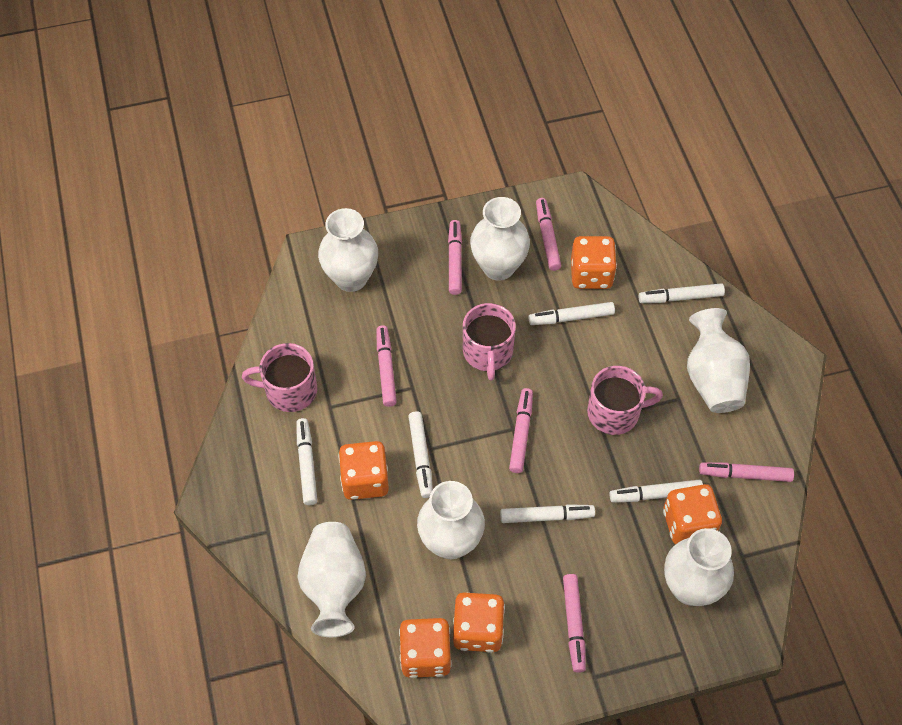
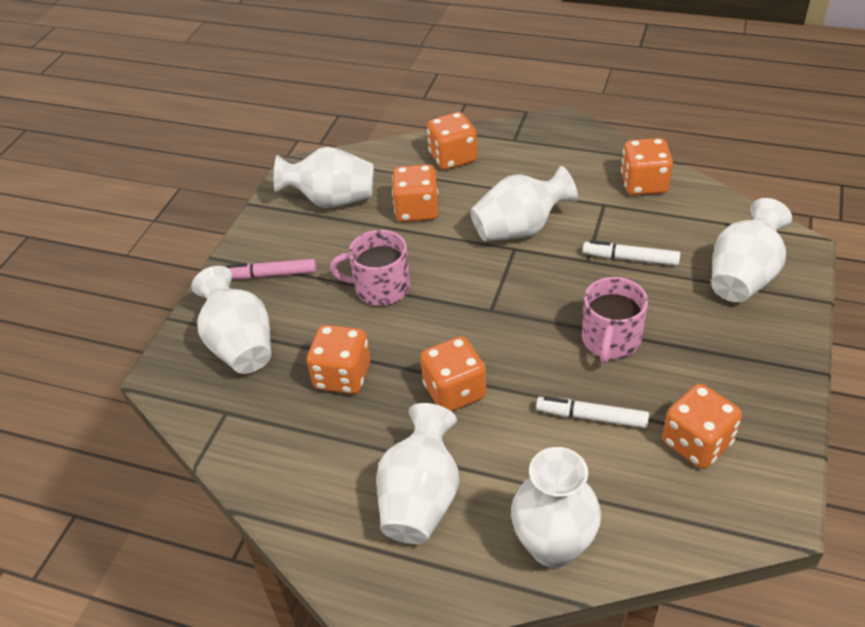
orange dice: [338,441,389,500] [399,618,452,678] [453,592,505,653] [571,236,617,289] [663,484,722,545] = 5 -> [307,325,371,394] [392,164,439,222] [420,336,486,412] [427,112,477,170] [621,138,673,195] [662,384,742,469] = 6
pink marker: [376,325,397,407] [448,220,462,295] [509,388,533,473] [536,198,561,271] [563,574,586,673] [699,462,794,482] = 6 -> [227,259,317,279] = 1
pink mug: [242,343,317,412] [463,303,516,381] [587,366,663,435] = 3 -> [330,230,410,306] [582,277,648,364] = 2
white marker: [296,418,318,505] [408,411,433,498] [500,504,595,523] [529,302,615,325] [609,480,703,503] [639,283,725,303] = 6 -> [536,396,649,428] [583,240,680,266] = 2

